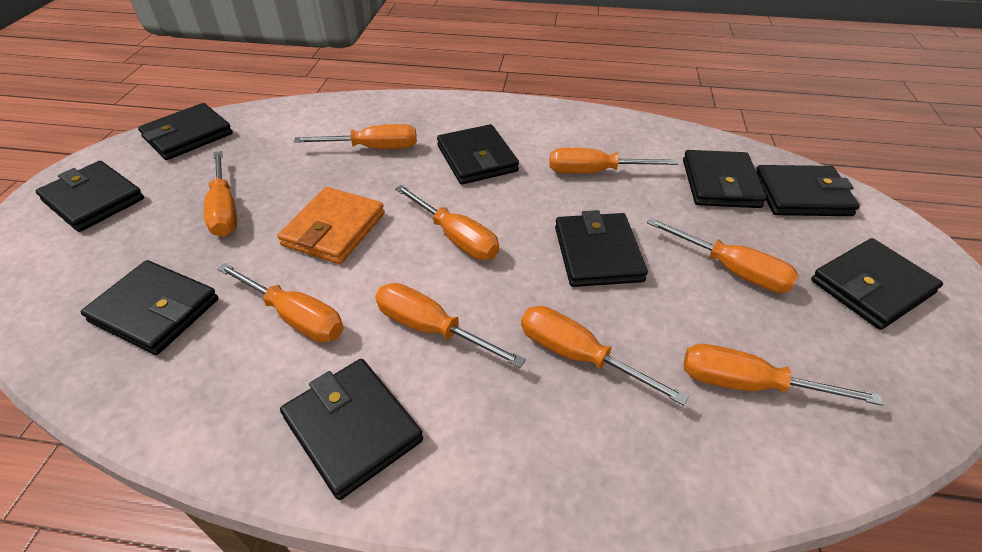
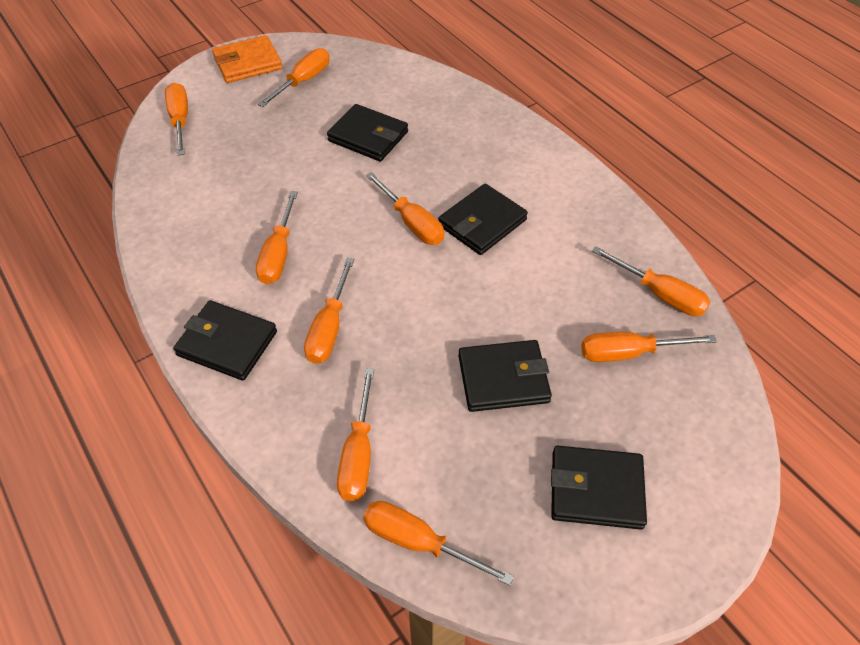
black wallet: [36,161,144,232] [81,260,218,355] [138,103,233,160] [280,359,423,500] [437,124,519,184] [555,210,648,287] [683,150,767,208] [756,165,860,216] [811,238,943,330] = 9 -> [173,300,277,381] [327,104,408,161] [438,184,528,255] [459,340,552,412] [551,446,647,530] = 5

